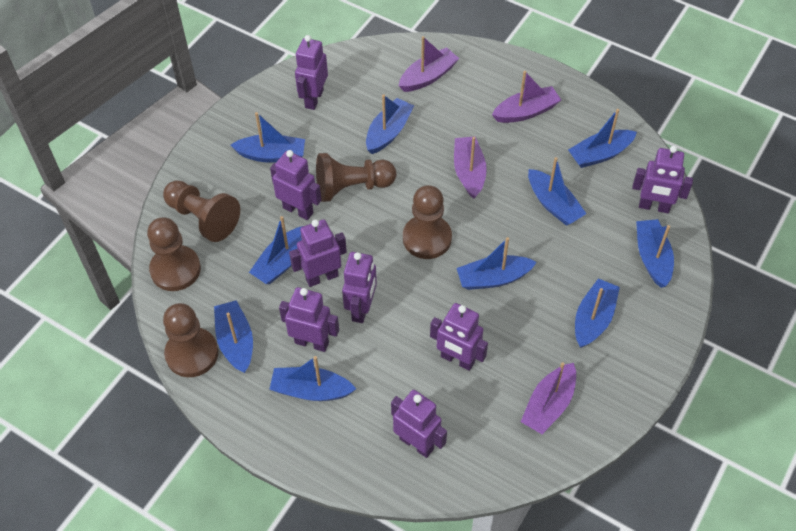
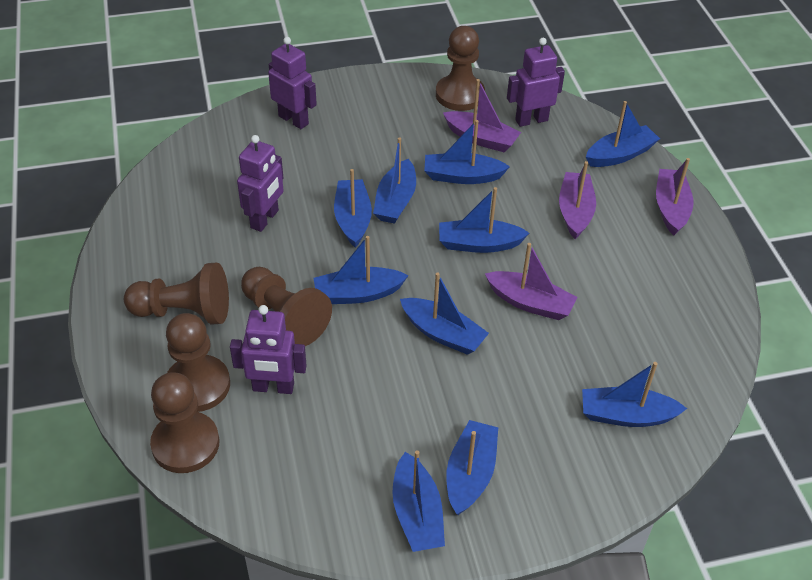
purple robot: [270,150,321,220] [279,287,339,352] [289,219,347,287] [295,35,328,110] [342,252,377,323] [391,390,447,458] [430,303,488,371] [632,146,693,213] = 8 -> [230,305,307,394] [237,135,284,232] [268,37,317,129] [507,38,565,127] = 4

